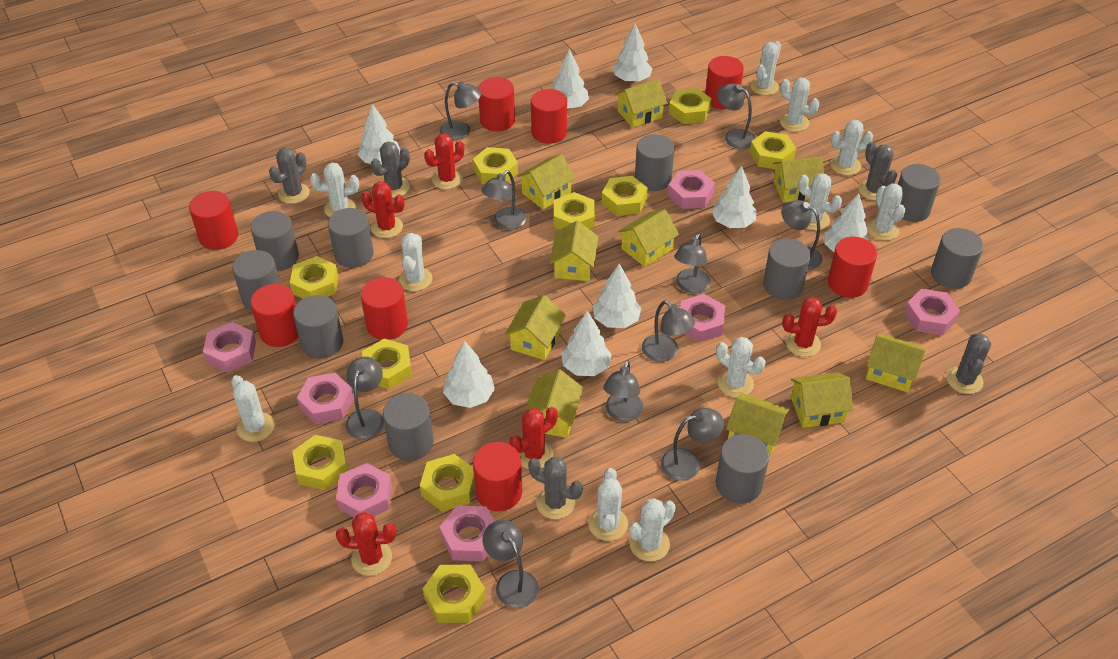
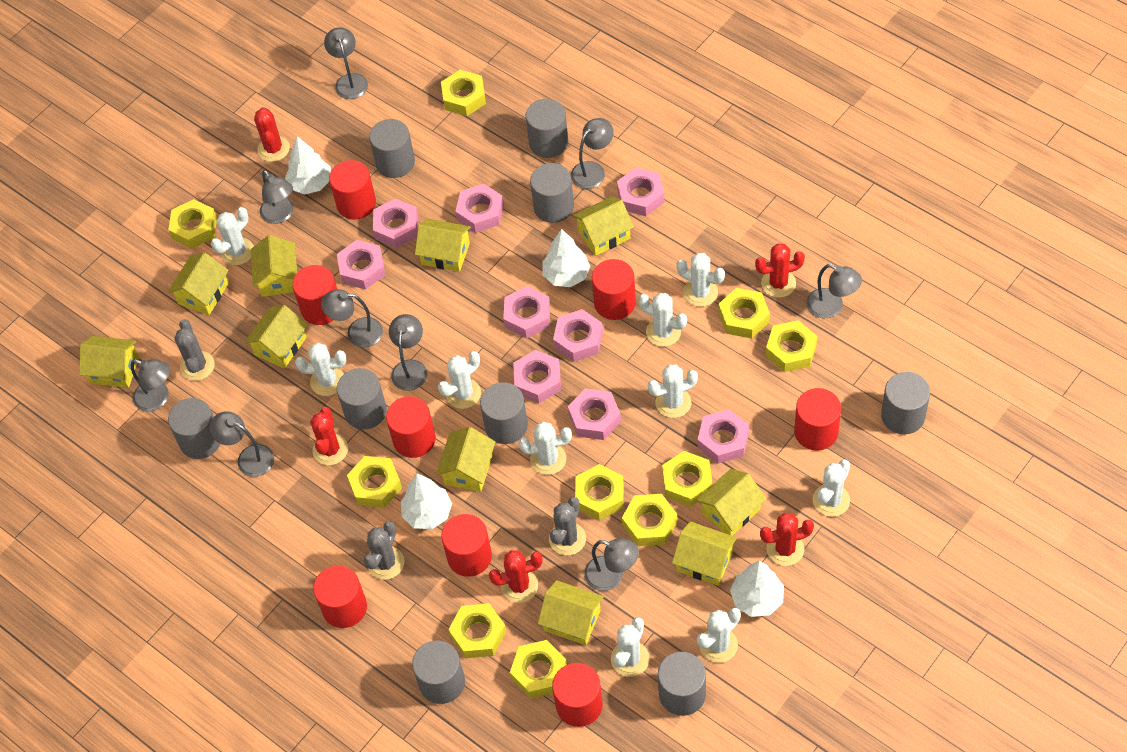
grey cactus: [269,147,310,204] [371,142,410,198] [528,457,583,519] [858,142,897,201] [946,333,991,394] = 5 -> [174,319,215,381] [364,521,404,580] [549,497,586,555] = 3
grey cylinder: [232,250,280,311] [251,211,299,271] [293,295,343,359] [328,208,374,268] [383,393,434,461] [635,134,675,191] [716,434,769,504] [763,238,811,300] [898,164,941,222] [931,228,984,289] = 10 -> [168,398,220,459] [337,368,387,430] [369,119,415,178] [412,641,465,704] [480,382,528,444] [526,99,568,158] [530,163,574,223] [658,652,706,716] [881,372,930,434] = 9
grey lamp: [346,357,384,440] [440,82,482,140] [481,170,527,230] [483,520,539,608] [603,360,643,422] [642,301,695,362] [661,408,724,481] [674,233,711,293] [717,83,755,149] [781,200,822,270] = 10 -> [131,359,170,411] [210,411,274,477] [260,170,294,224] [321,289,383,348] [324,27,368,99] [389,314,427,391] [571,118,614,189] [584,538,639,591] [806,264,862,318] = 9
pink nut: [203,322,256,373] [297,373,354,424] [336,463,392,518] [439,505,494,561] [668,170,715,209] [680,294,725,342] [904,288,960,335] = 7 -> [337,240,386,290] [373,198,418,248] [455,184,504,233] [503,286,550,338] [513,350,561,403] [553,309,603,362] [568,388,621,440] [617,168,665,216] [698,409,749,464] = 9
white cactus: [231,375,274,442] [310,163,359,217] [399,233,433,291] [588,468,628,541] [629,498,676,562] [716,337,766,397] [750,41,781,95] [780,77,819,132] [798,173,842,230] [831,120,873,175] [867,183,905,241] = 11 -> [211,207,254,265] [295,343,346,396] [438,351,481,409] [519,422,572,475] [611,617,649,677] [638,293,687,347] [648,365,698,418] [676,253,725,307] [697,608,741,663] [813,460,850,517] = 10
white tree: [358,104,400,165] [443,341,495,408] [552,49,589,109] [561,310,612,376] [593,263,641,328] [613,23,653,82] [712,166,756,228] [824,193,869,252] = 8 -> [285,136,331,195] [401,473,452,529] [542,229,590,287] [730,561,784,617] = 4

